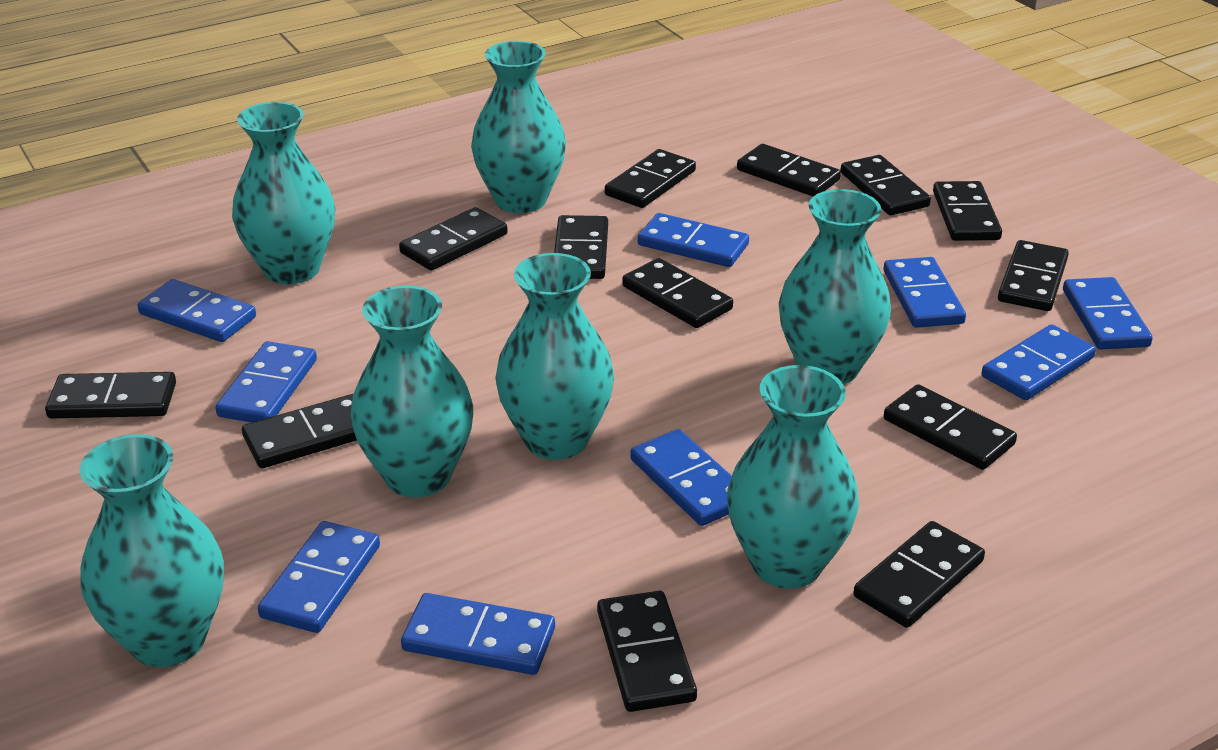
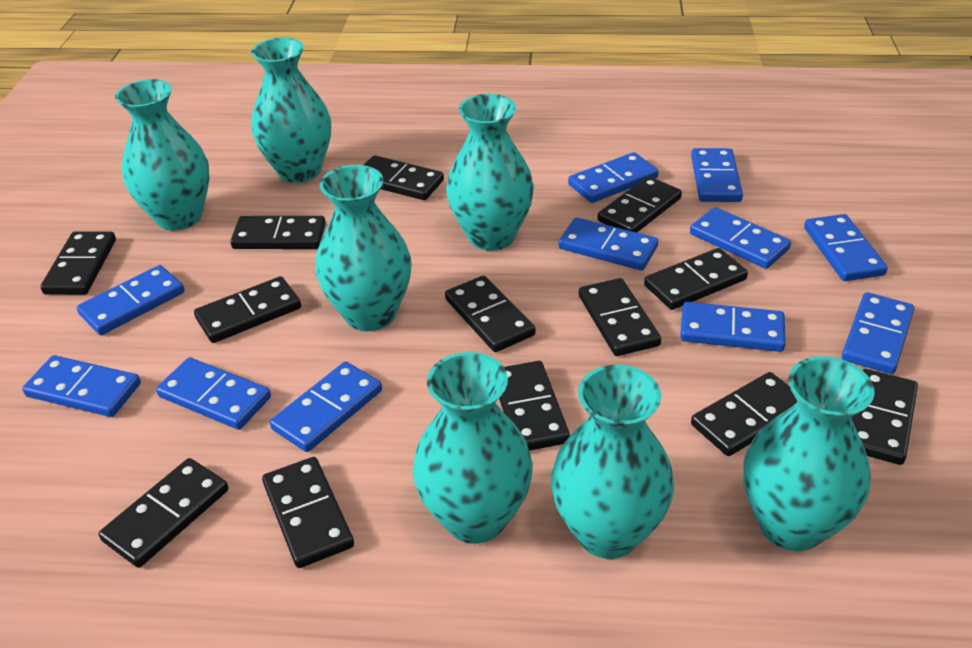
blue domino: [138,279,256,342] [215,341,317,422] [258,521,380,633] [401,593,555,675] [630,429,732,526] [638,213,749,267] [884,257,966,328] [982,324,1096,400] [1063,277,1153,349] = 9 -> [22,355,141,417] [77,265,185,335] [156,357,271,430] [270,362,382,452] [558,217,658,271] [568,152,659,203] [680,302,786,352] [690,207,791,269] [691,148,743,202] [804,214,888,281] [842,292,914,374] = 11

